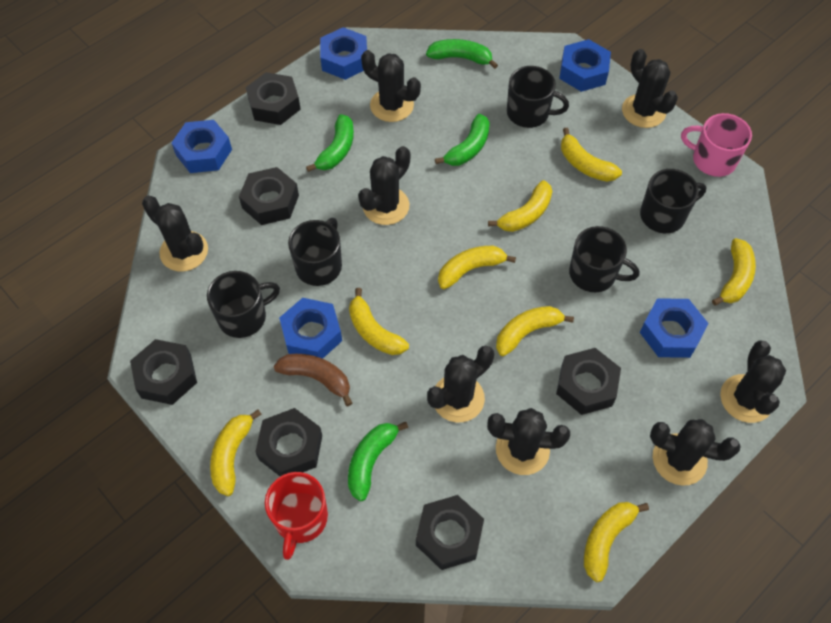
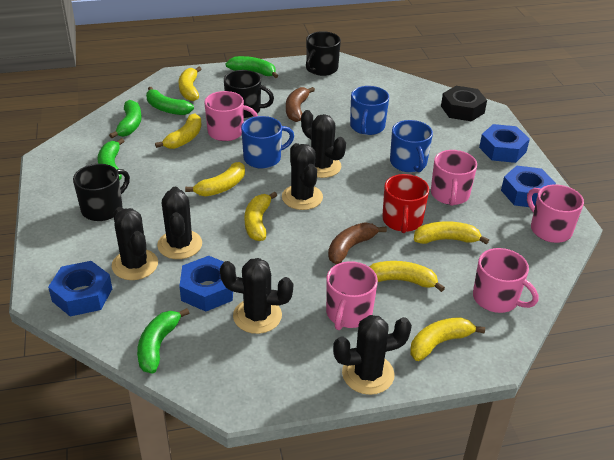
black cactus: [142,195,208,272] [358,146,410,225] [361,50,421,122] [427,346,494,422] [487,408,570,475] [622,49,678,128] [650,419,740,486] [720,340,786,423] = 8 -> [112,207,158,280] [157,187,202,259] [220,258,293,334] [282,143,323,210] [301,110,346,178] [333,315,412,395] = 6
black mug: [207,271,280,338] [288,218,342,286] [507,66,569,128] [569,226,640,292] [640,169,706,233] = 5 -> [73,164,130,221] [224,70,274,118] [306,31,341,76] = 3
black nut: [130,339,197,405] [239,167,299,225] [246,72,301,125] [255,408,322,476] [416,495,484,570] [556,348,621,415] = 6 -> [441,86,487,121] = 1
blue mug: none = 0 -> [241,116,294,169] [350,86,389,135] [390,120,433,173] = 3
blue nut: [172,120,232,173] [279,298,342,359] [320,27,367,80] [559,39,611,92] [640,298,708,358] = 5 -> [48,261,112,317] [179,256,233,312] [479,124,530,163] [501,166,556,207] = 4
brown banana: [274,354,352,406] = 1 -> [286,87,315,122] [328,223,387,264] = 2
green banana: [306,114,354,172] [348,422,408,501] [426,39,498,69] [435,114,490,166] = 4 -> [97,138,124,180] [109,100,142,138] [137,308,189,373] [146,87,194,115] [225,56,278,78] = 5
pink mug: [681,113,752,177] = 1 -> [205,91,258,141] [326,261,378,330] [431,150,477,206] [473,248,538,313] [527,184,584,243] = 5
yellow banana: [210,409,262,496] [349,288,409,355] [438,246,516,289] [488,180,552,232] [496,306,574,356] [561,128,622,182] [584,502,649,582] [712,238,756,306] = 8 -> [155,113,201,149] [179,67,202,101] [185,162,245,197] [244,192,277,241] [369,261,445,292] [410,317,485,361] [414,221,489,244] = 7

